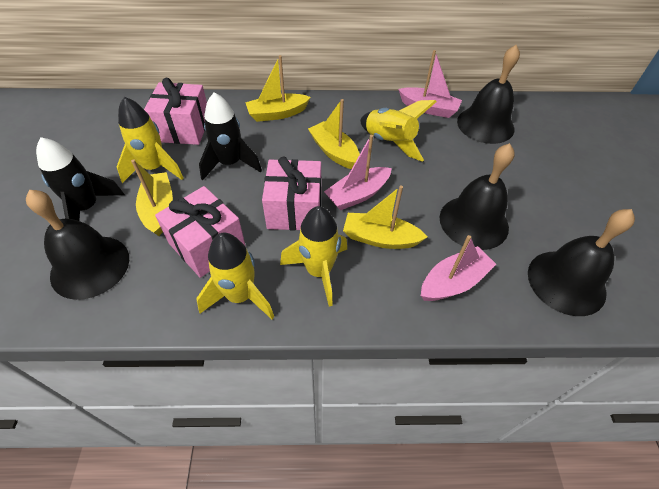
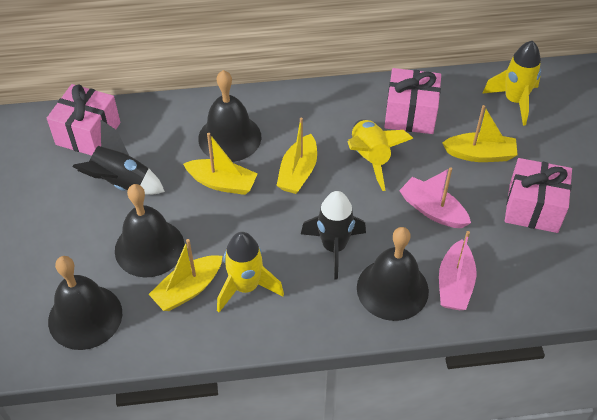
pink boat: [324,135,392,210] [398,50,462,118] [421,235,496,301] = 3 -> [399,167,471,228] [439,231,477,310] = 2
yellow rocket: [117,97,184,183] [196,233,274,319] [280,206,347,306] [360,100,436,161] = 4 -> [217,232,284,312] [348,119,413,191] [482,41,541,126] = 3

